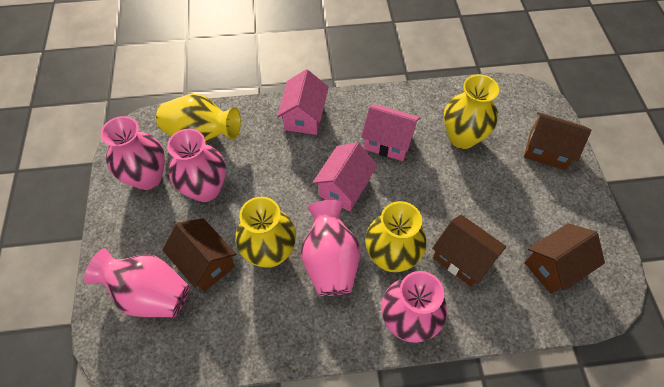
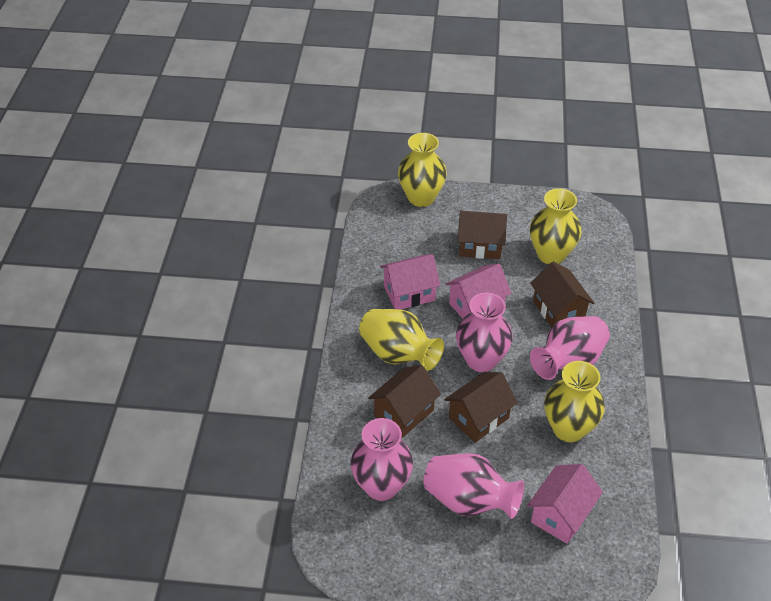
pink vase: [84,248,189,317] [101,116,165,190] [167,129,226,202] [301,200,360,296] [381,271,447,343] = 5 -> [350,418,413,501] [423,453,524,519] [456,293,513,372] [530,316,610,380] = 4

